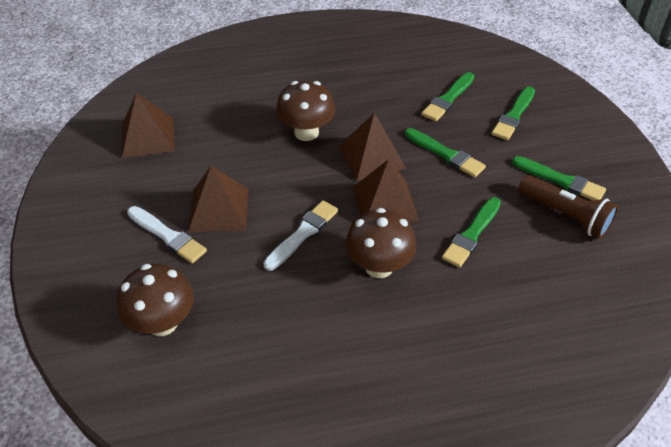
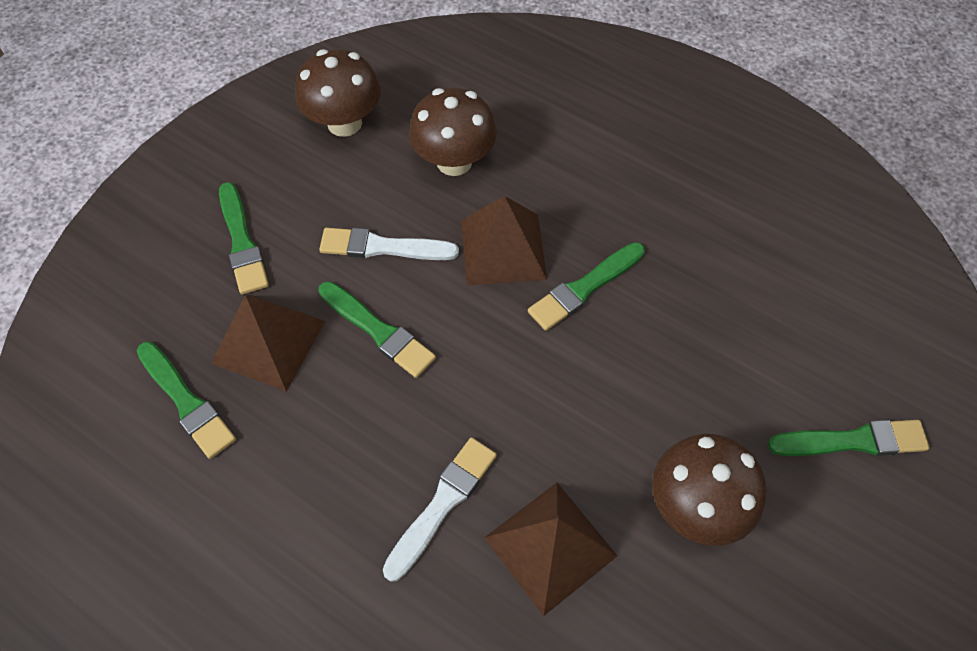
brown flashlight: [518,175,618,239] = 1 -> none = 0
brown pyramid: [122,93,175,158] [188,166,249,232] [339,113,407,181] [353,159,419,222] = 4 -> [211,295,325,392] [461,196,547,286] [484,483,617,616] = 3

